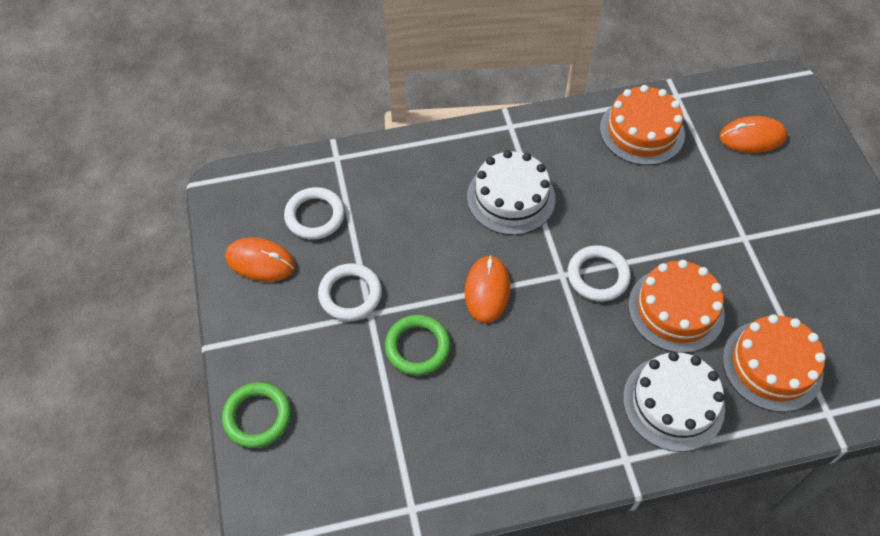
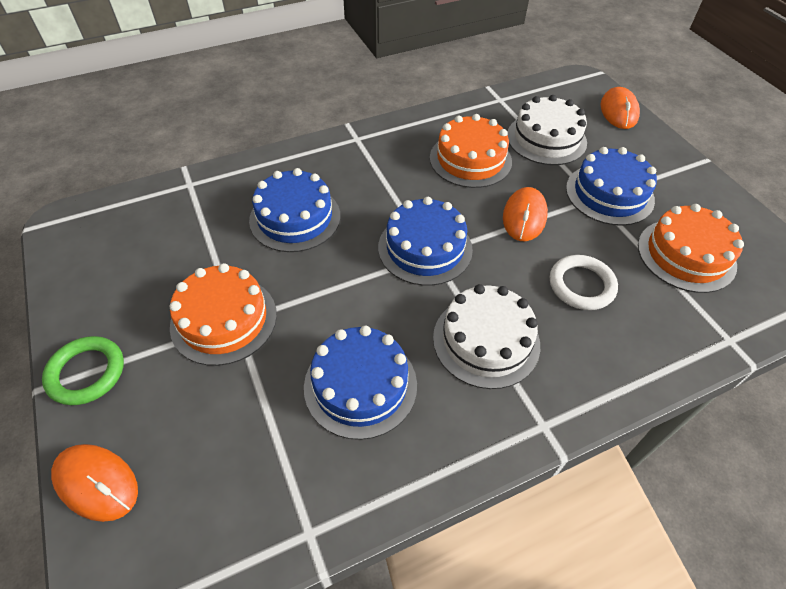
blue cake: none = 0 -> [249,168,340,252] [304,325,417,440] [378,197,473,286] [566,147,657,226] = 4
green ring: [222,382,291,448] [385,315,451,376] = 2 -> [42,336,124,405] = 1
white ring: [284,187,345,240] [318,263,382,321] [568,245,631,302] = 3 -> [550,255,618,310] = 1

